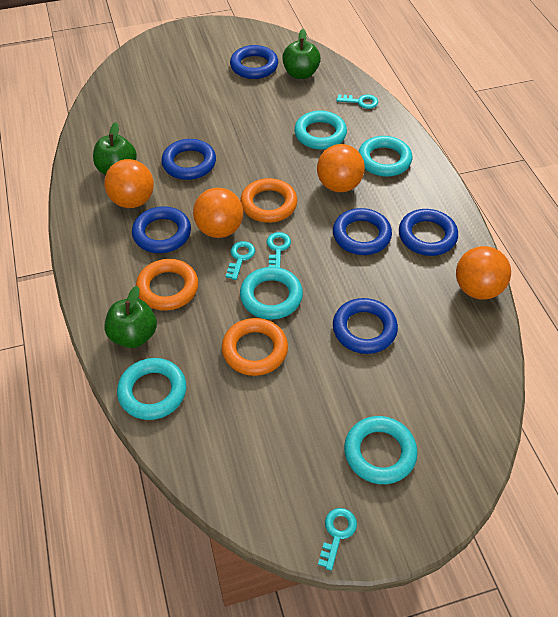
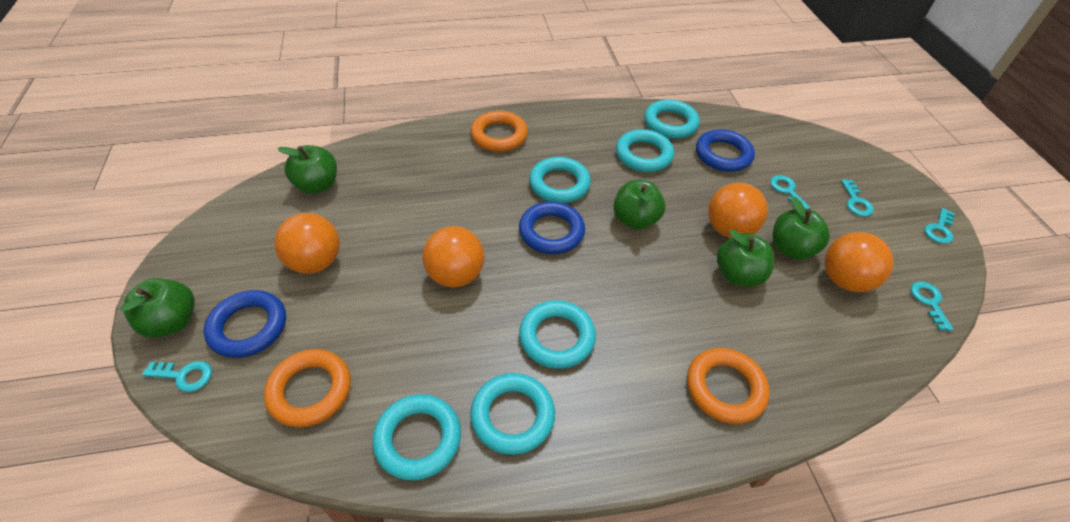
blue ring: [132,206,191,253] [161,139,216,180] [230,45,278,79] [333,208,392,255] [333,298,398,354] [399,209,458,256] = 6 -> [204,290,286,358] [519,202,585,254] [696,129,755,172] = 3
green apple: [93,122,137,175] [104,286,157,348] [282,29,321,79] = 3 -> [120,278,195,338] [278,145,337,194] [613,180,665,230] [717,229,774,286] [773,196,830,260] = 5
turquoise key: [226,241,255,280] [267,232,291,268] [318,508,357,571] [336,94,378,109] = 4 -> [142,361,212,392] [770,175,810,209] [841,179,874,217] [910,281,954,331] [924,208,955,244] = 5
turquoise ring: [117,358,186,420] [240,267,303,319] [294,111,347,150] [344,416,418,484] [358,136,412,177] = 5 -> [372,394,461,480] [470,373,555,455] [519,300,596,369] [529,157,591,203] [616,129,674,172] [644,99,700,139] = 6

